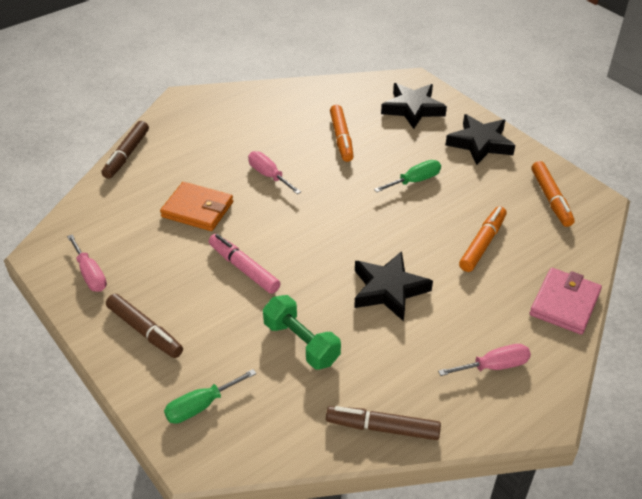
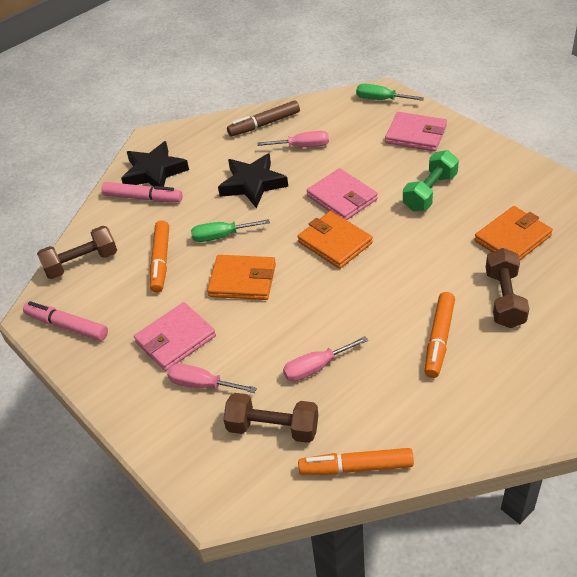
black star: [354,251,433,321] [381,83,447,129] [446,114,515,165] = 3 -> [121,141,189,187] [218,153,288,208] = 2
brown dumbbell: none = 0 -> [37,226,117,279] [223,393,318,443] [486,248,529,328] = 3
brown marker: [101,121,149,179] [106,294,183,358] [326,406,441,440] = 3 -> [227,100,300,136] = 1
orange wallet: [160,182,233,231] = 1 -> [207,255,276,300] [298,211,373,269] [474,206,553,260] = 3
pink marker: [209,234,281,294] = 1 -> [23,301,108,341] [101,182,183,202] = 2
pink wallet: [530,268,602,335] = 1 -> [134,302,216,371] [307,168,378,220] [385,112,447,152] = 3

